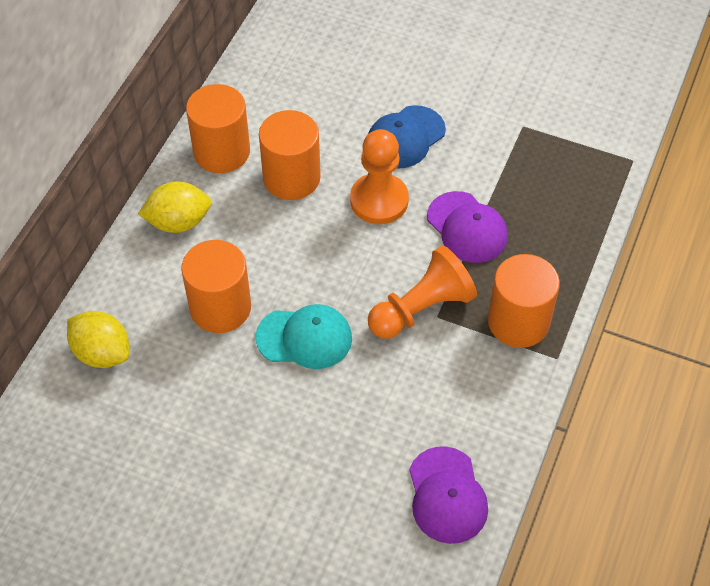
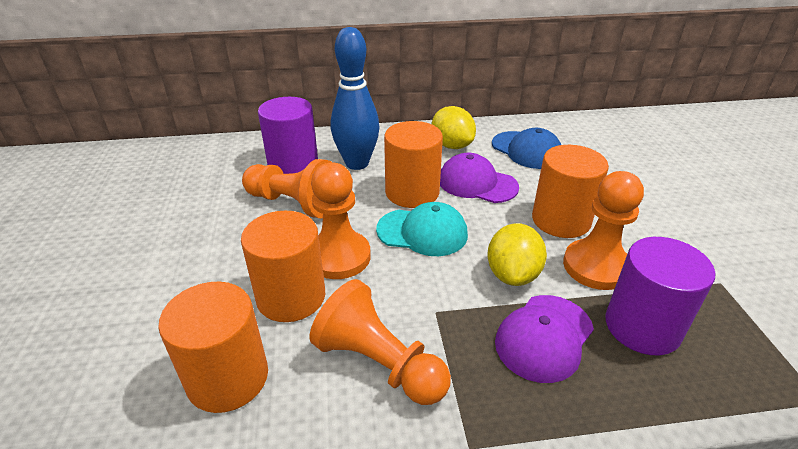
blue bowling pin: none = 0 -> [331,27,379,170] = 1
orange pawn: [350,129,409,224] [368,245,477,339] = 2 -> [242,159,333,219] [310,279,451,405] [311,162,371,279] [563,171,644,290] = 4
purple cylinder: none = 0 -> [258,97,318,174] [605,237,715,355] = 2

